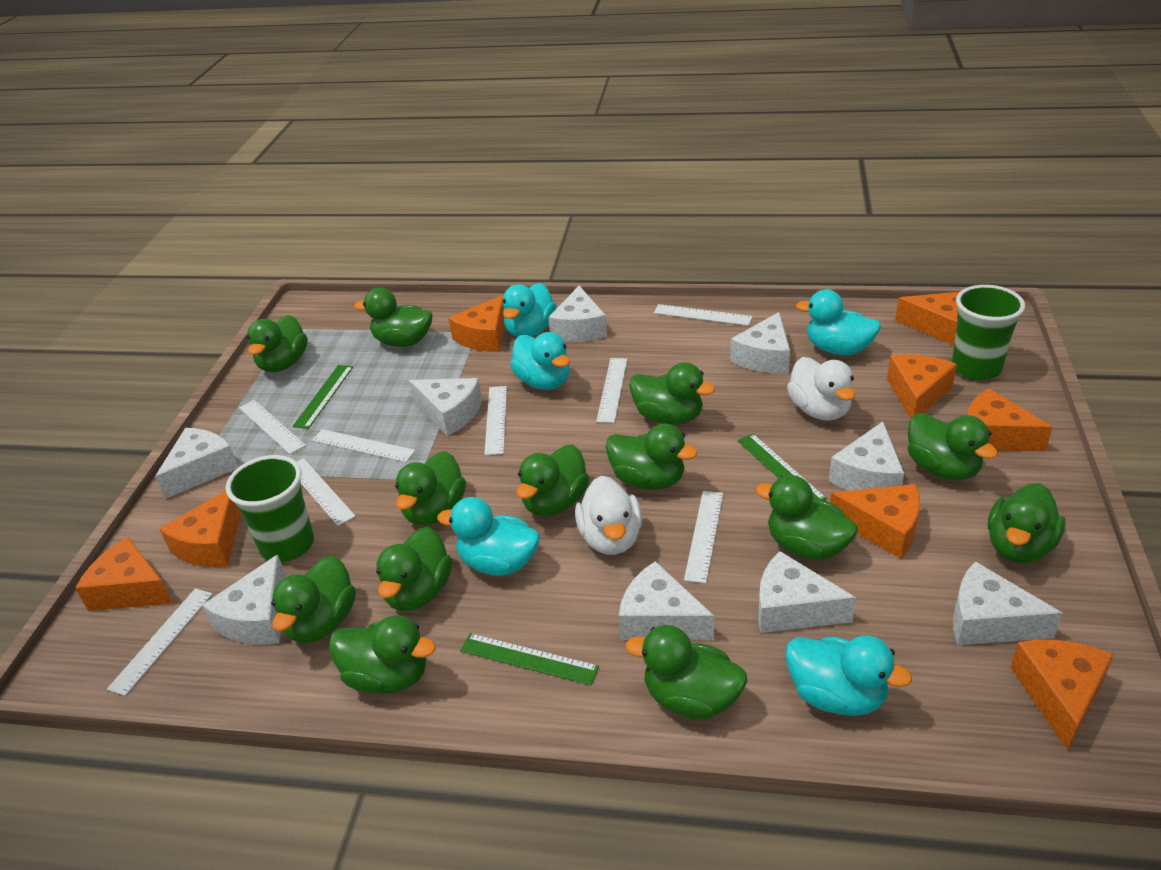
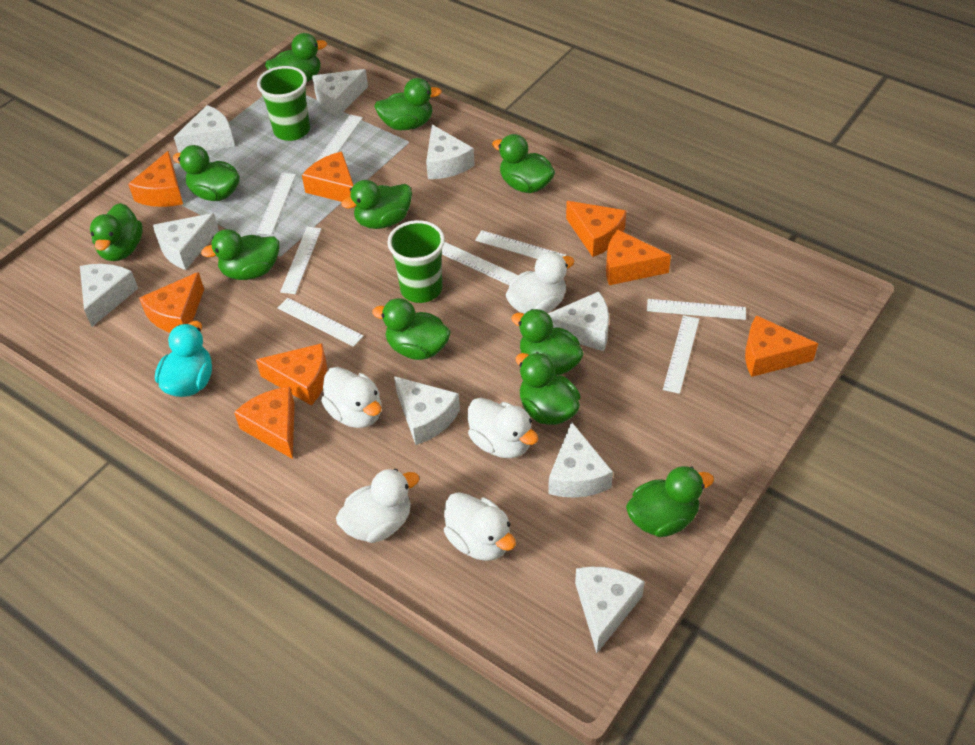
green duck: [247,315,308,372] [271,555,356,643] [329,615,436,694] [354,288,433,347] [376,527,452,611] [395,451,466,525] [516,445,589,517] [606,424,697,490] [626,625,747,720] [629,362,715,425] [756,475,858,561] [908,413,998,481] [988,483,1065,563] = 13 -> [90,203,143,261] [173,145,240,201] [201,229,279,280] [265,33,327,82] [341,180,412,229] [372,298,451,360] [374,78,442,130] [492,134,555,193] [511,309,584,376] [516,352,580,425] [626,466,714,537] = 11
green ruler: [292,365,353,429] [460,633,599,685] [737,434,827,501] = 3 -> none = 0
turquoise duck: [437,497,540,576] [503,283,557,337] [510,332,570,390] [785,636,912,716] [796,289,881,355] = 5 -> [155,321,212,397] = 1
white duck: [575,476,642,555] [787,357,855,421] = 2 -> [321,367,381,428] [336,469,419,543] [444,492,516,561] [468,398,538,458] [506,252,575,314] = 5

